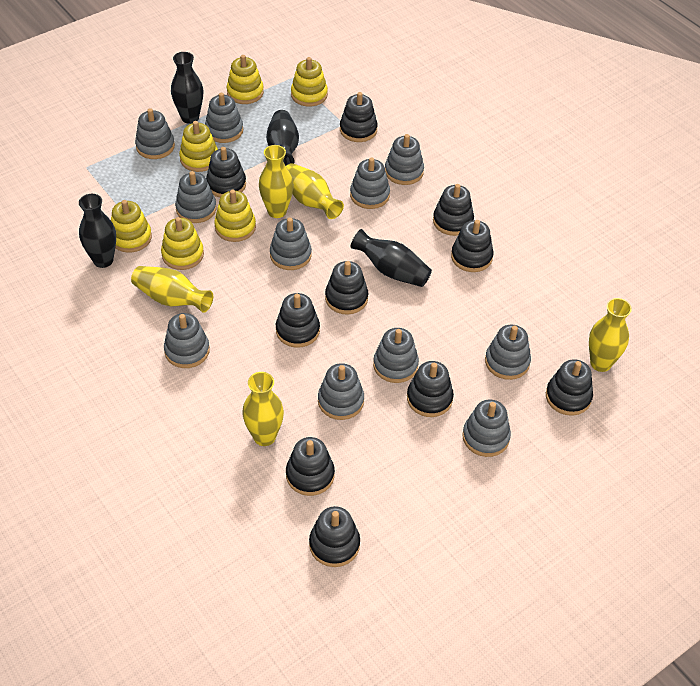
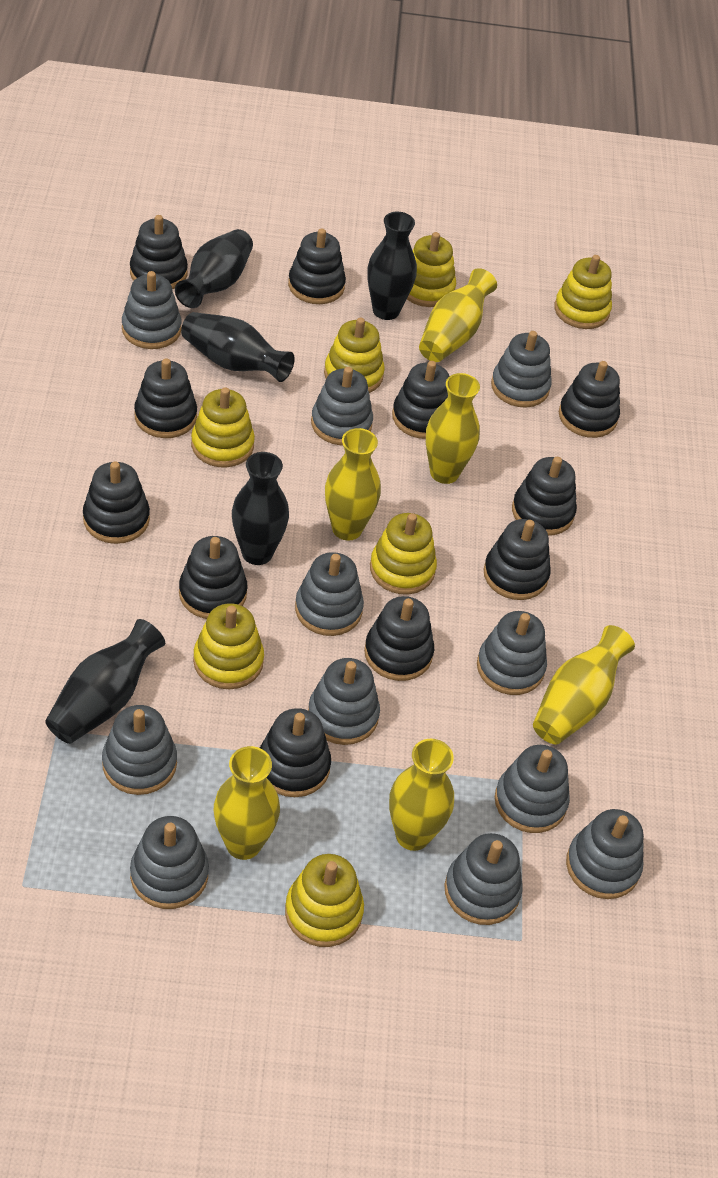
black stacking toy: [206,147,246,198] [276,293,320,348] [286,437,335,496] [309,506,360,567] [325,261,368,314] [340,92,378,142] [407,361,454,417] [433,184,474,236] [451,220,494,272] [546,359,593,416] = 10 -> [83,461,150,544] [130,215,188,289] [134,358,197,438] [179,536,247,619] [260,708,331,797] [288,228,346,304] [364,596,434,681] [392,361,449,439] [484,519,551,600] [512,457,577,536] [559,361,620,438] = 11
black vase: [79,194,116,268] [171,52,203,124] [266,110,299,166] [351,229,432,287] = 4 -> [45,619,165,744] [175,229,253,308] [181,312,295,382] [232,452,289,565] [367,212,417,320] = 5
yellow stacking toy: [111,200,152,253] [161,217,204,270] [179,121,218,172] [214,190,256,242] [227,55,264,104] [291,57,328,107] = 6 -> [191,387,255,468] [193,603,264,689] [285,854,364,947] [324,318,385,393] [370,513,437,595] [407,232,456,307] [554,255,612,329] = 7
yellow vase: [131,266,213,313] [242,372,284,446] [259,145,294,218] [286,163,344,219] [589,298,632,372] = 5 -> [214,746,280,860] [325,428,381,541] [389,739,454,851] [419,268,497,362] [426,373,480,484] [533,625,635,744] = 6

